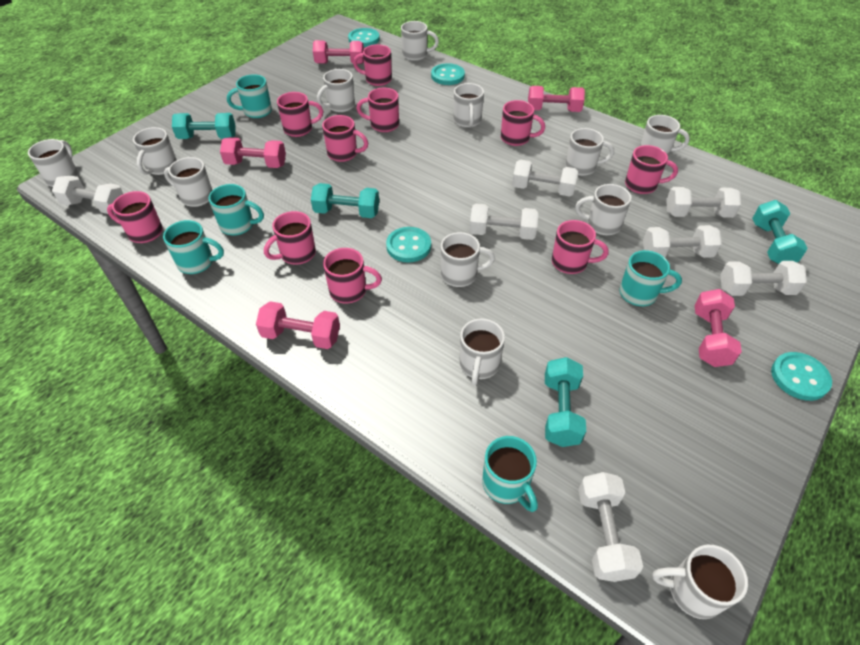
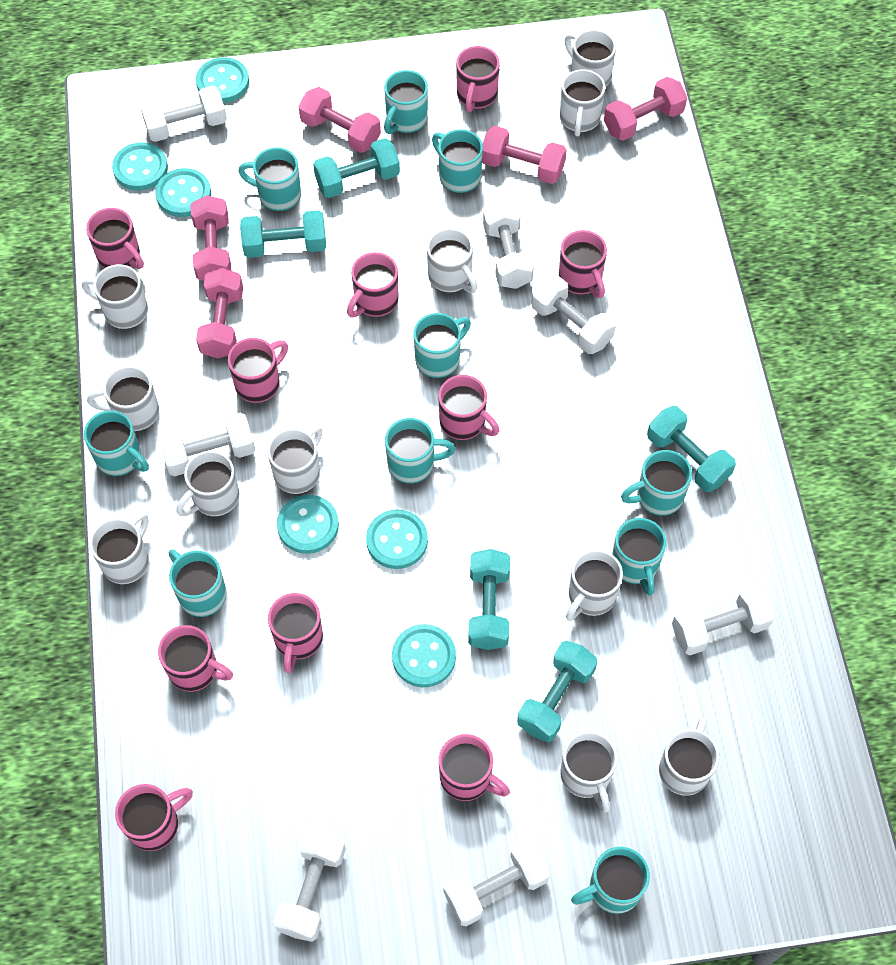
turquoise button: [348,28,380,47] [386,227,431,263] [431,63,465,85] [771,352,832,401] = 4 -> [112,143,168,191] [155,168,211,217] [196,57,249,103] [277,495,339,554] [366,509,428,569] [392,624,456,687] = 6
turquoise dumbbell: [172,113,236,139] [311,183,379,218] [545,357,586,447] [752,200,808,264] = 4 -> [240,210,326,258] [313,138,400,198] [468,549,510,650] [517,641,597,742] [647,406,736,492] = 5
turquoise mug: [163,220,224,274] [208,184,264,236] [227,74,272,118] [482,436,538,512] [619,250,682,306] = 5 -> [84,411,149,476] [169,549,227,617] [238,147,301,211] [384,70,428,134] [385,418,456,483] [413,313,471,378] [432,129,483,193] [571,847,650,914] [612,518,666,596] [621,450,692,516] = 10
white mug: [28,139,79,187] [133,127,177,175] [164,157,212,207] [317,69,355,112] [401,21,439,61] [441,232,495,287] [454,83,484,128] [459,318,505,386] [565,128,614,176] [575,184,632,235] [640,115,690,157] [652,545,748,619] = 12 -> [82,264,148,329] [87,366,159,431] [90,513,149,584] [176,451,239,516] [267,426,322,494] [427,228,477,293] [560,69,605,136] [560,731,618,813] [565,29,616,87] [566,549,623,621] [659,717,719,796] = 11

